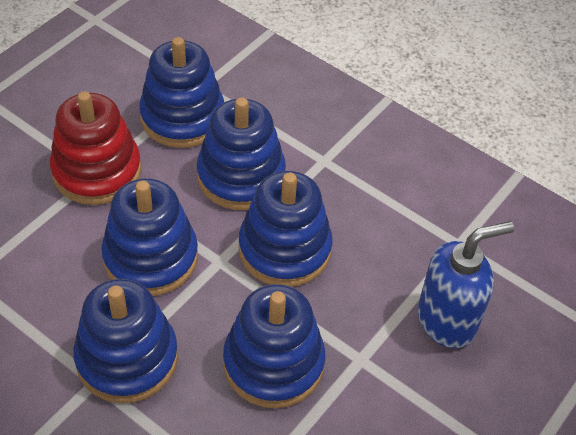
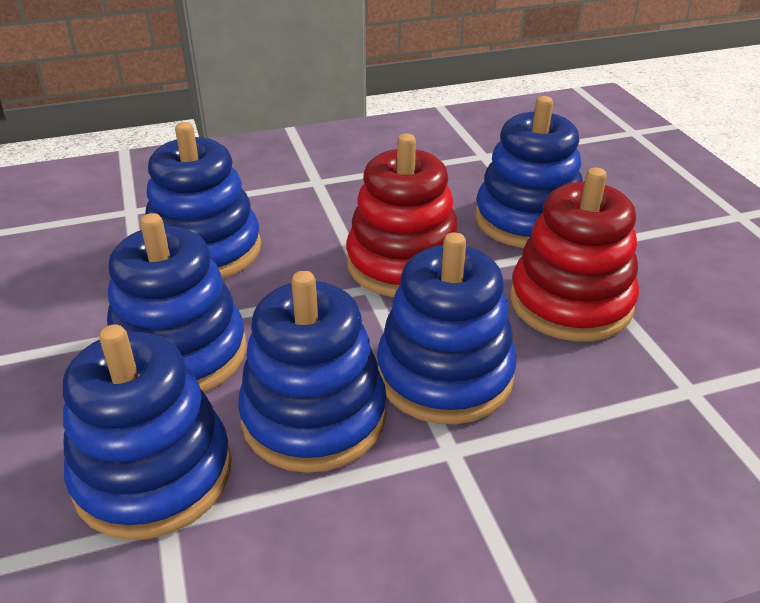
blue soap dispenser: [418,221,514,348] = 1 -> none = 0
red stacking toy: [50,91,141,205] = 1 -> [346,134,459,297] [510,168,639,341] = 2

